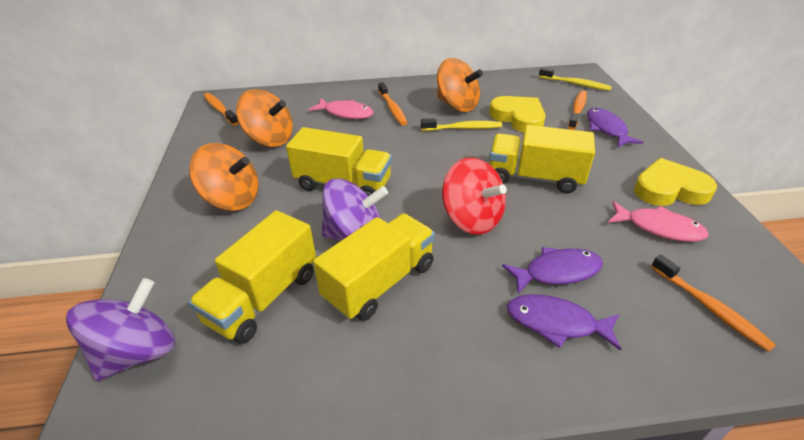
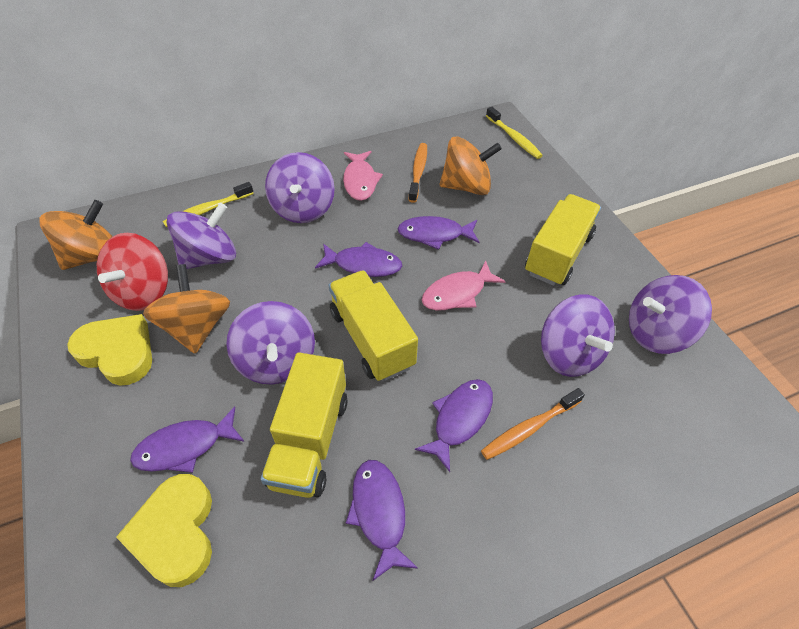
orange toothbrush: [204,93,239,126] [378,82,407,125] [568,90,587,130] [651,255,776,352] = 4 -> [409,143,427,203] [481,388,585,460] = 2
purple fish: [502,247,603,294] [507,294,621,351] [587,108,643,147] = 3 -> [130,406,244,473] [315,242,402,277] [346,460,418,581] [398,216,480,250] [415,379,493,472] = 5
purple spinning top: [66,278,175,381] [322,179,388,241] = 2 -> [166,203,236,269] [226,301,315,385] [265,152,335,223] [541,294,615,377] [629,275,712,354] = 5
yellow truck: [188,210,316,344] [286,127,392,196] [313,213,435,321] [489,125,595,193] = 4 -> [261,352,347,498] [329,270,418,382] [525,194,601,286] = 3

